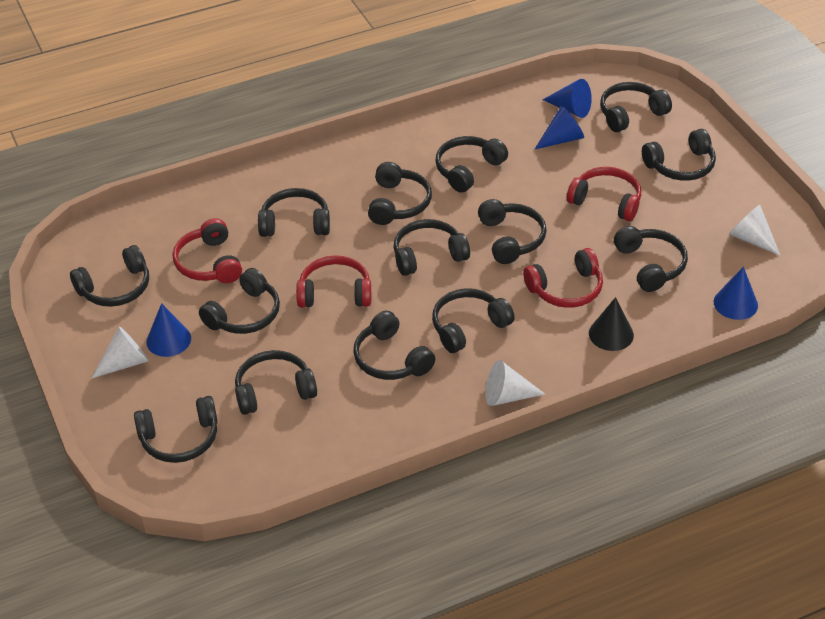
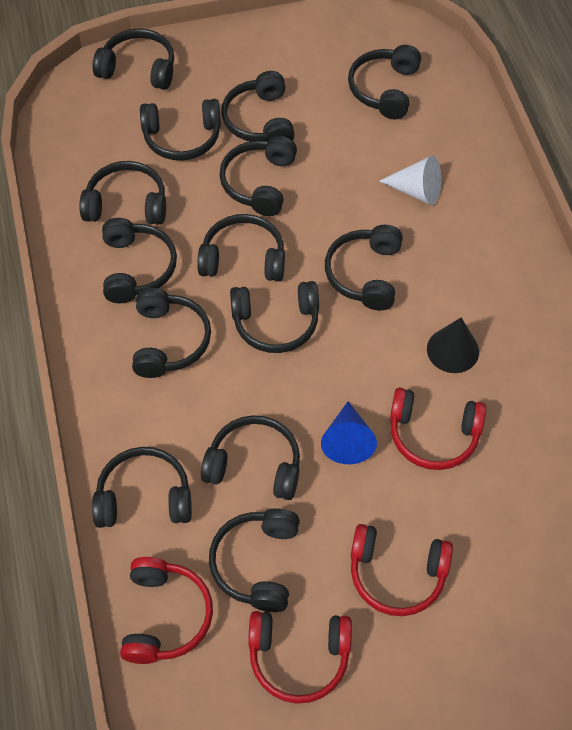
blue cone: [146,303,191,357] [534,106,584,150] [543,79,592,118] [713,266,758,320] = 4 -> [321,401,377,464] = 1
white cone: [92,326,149,378] [486,360,545,406] [729,205,780,255] = 3 -> [379,156,441,205] = 1

